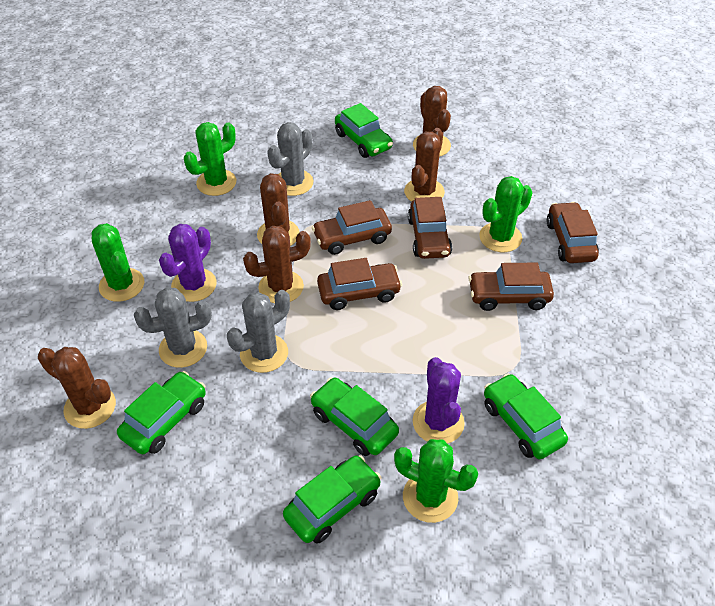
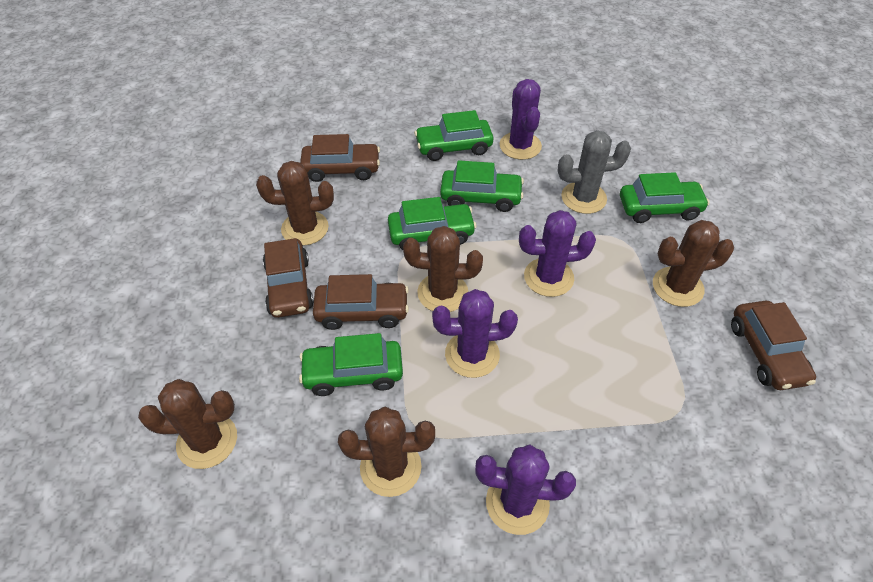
brown car: [312,200,392,255] [317,258,402,310] [408,197,452,259] [468,263,554,311] [546,202,599,263] = 5 -> [263,238,314,318] [300,134,380,182] [313,274,409,330] [731,301,816,390] = 4
green cactus: [92,223,145,302] [184,122,236,196] [394,439,478,523] [479,176,532,252] = 4 -> none = 0
grey cactus: [134,287,212,368] [227,290,290,373] [267,122,313,196] = 3 -> [558,130,631,214] = 1
purple cactus: [159,224,217,302] [413,357,465,444] = 2 -> [432,289,518,378] [475,444,576,535] [499,79,542,160] [519,210,596,297] = 4

